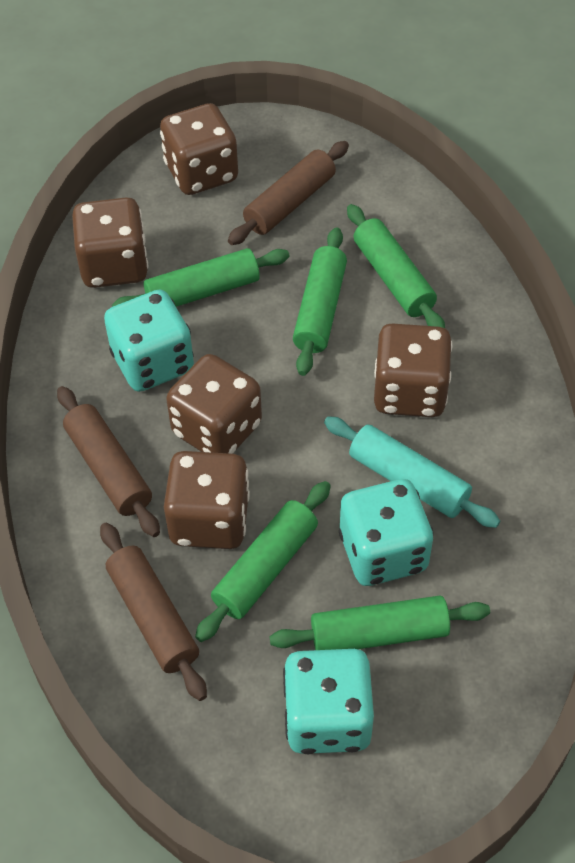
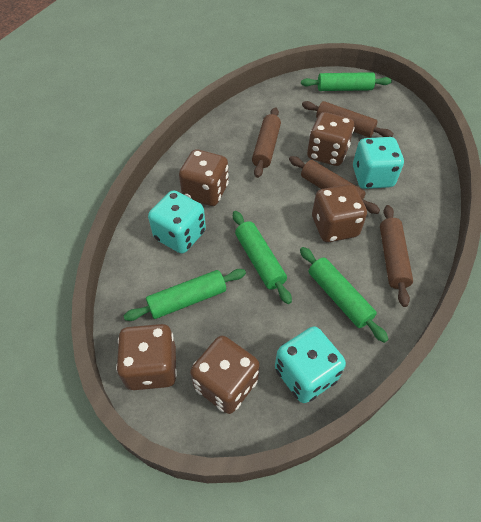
brown rolling pin: [57,386,160,537] [100,523,207,701] [228,141,349,245] = 3 -> [252,107,281,178] [289,156,380,214] [302,101,394,137] [380,205,413,307] = 4
green rolling pin: [112,248,290,307] [195,481,331,642] [269,596,490,650] [293,227,347,376] [347,204,445,328] = 5 -> [124,269,246,321] [233,211,292,304] [300,247,389,343] [301,72,392,91] = 4
turquoise rolling pin: [324,416,500,528] = 1 -> none = 0

